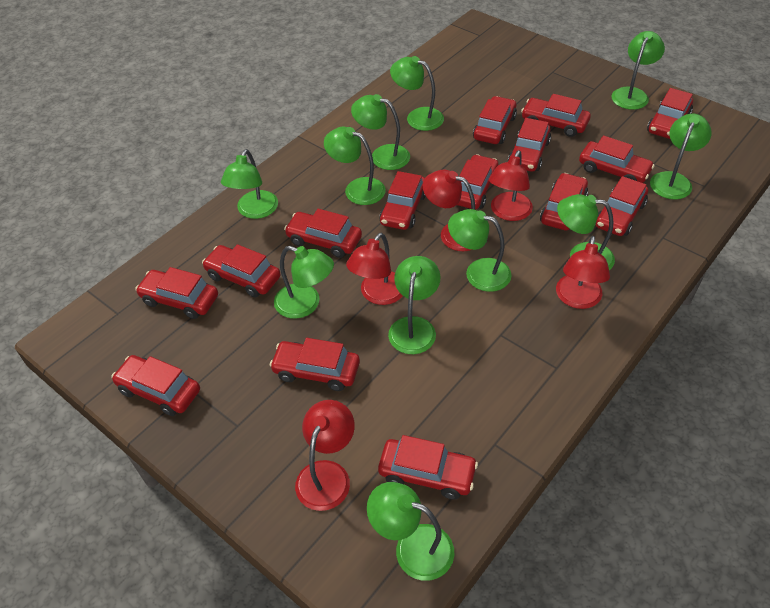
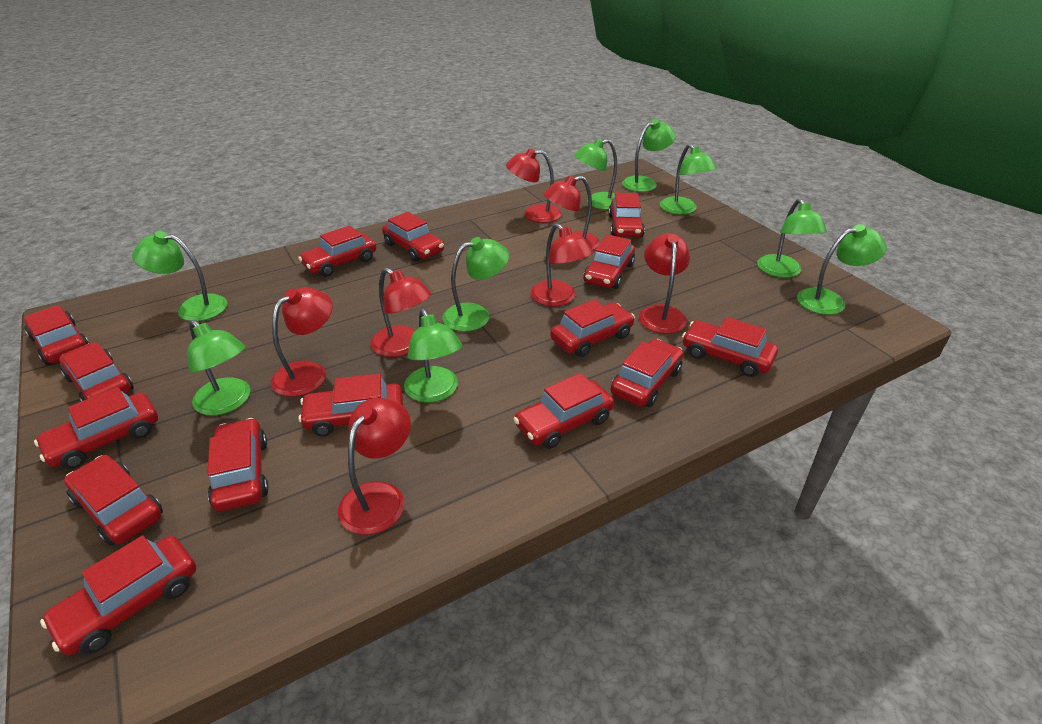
green lamp: [221,149,278,219] [274,246,334,319] [324,127,386,205] [351,94,410,170] [367,482,454,581] [388,256,440,354] [390,56,444,131] [448,209,512,292] [557,194,615,270] [611,31,665,110] [650,114,712,199] = 11 -> [132,231,227,321] [187,320,250,416] [404,309,462,403] [442,237,509,332] [574,139,617,210] [622,119,676,192] [660,144,716,215] [757,199,827,278] [797,224,887,315] = 9
red lamp: [295,400,355,511] [346,233,403,305] [423,170,475,251] [489,150,533,221] [556,236,610,309] = 5 -> [271,287,333,397] [338,398,411,535] [370,268,432,357] [506,148,562,223] [531,223,593,307] [544,175,600,250] [639,233,690,334] = 7

